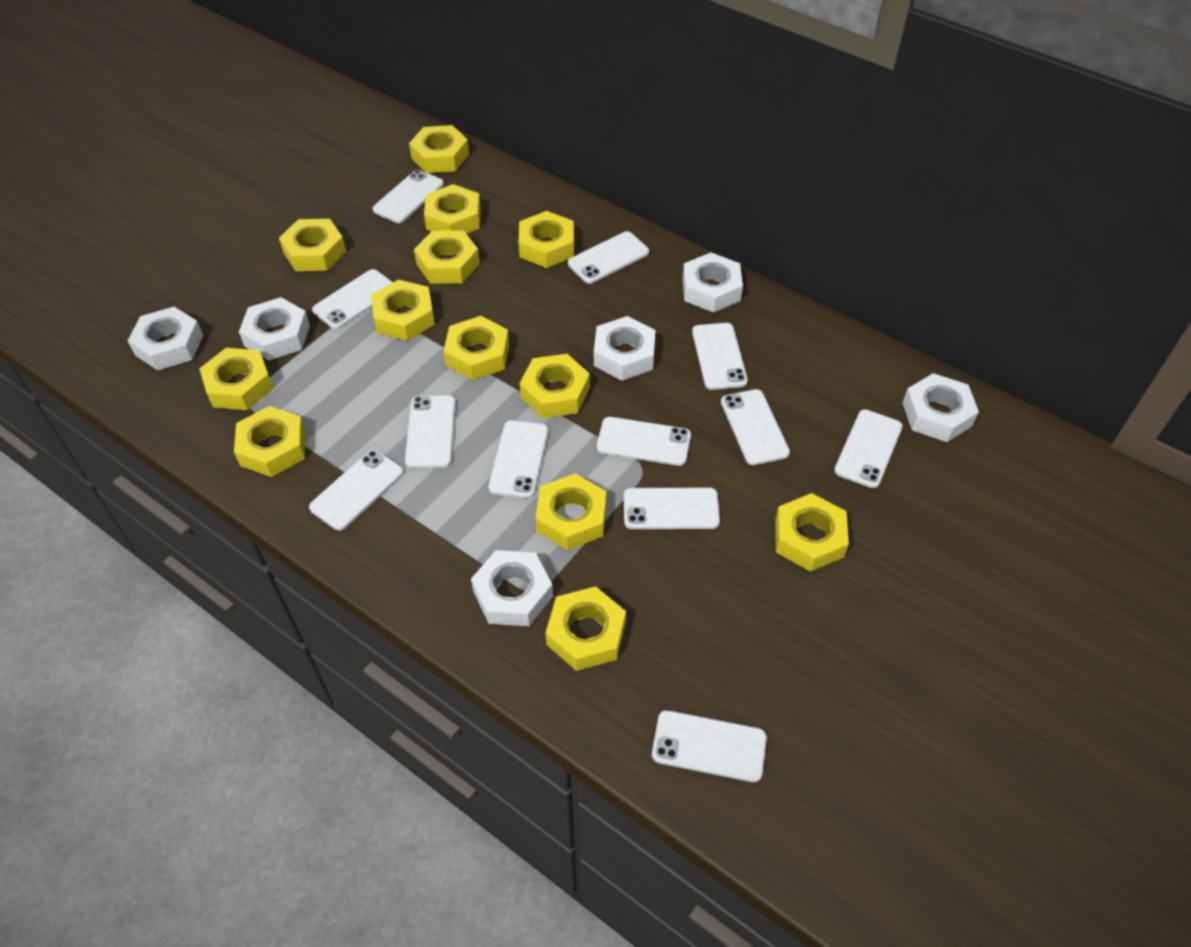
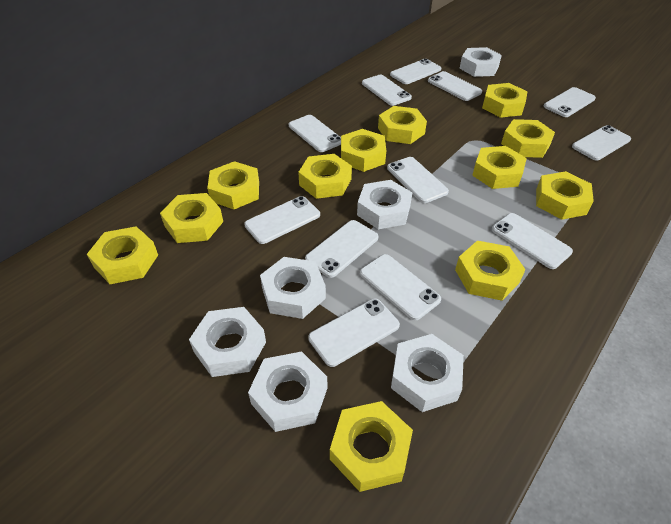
yellow nut: [199,348,273,410] [234,406,306,477] [279,219,346,271] [371,280,435,341] [409,125,469,173] [414,231,480,284] [424,184,481,234] [444,316,509,380] [518,211,574,268] [520,354,590,418] [535,474,606,550] [546,586,626,671] [775,493,849,572] = 13 -> [87,226,158,284] [160,193,223,243] [207,161,259,209] [298,154,352,199] [330,401,413,492] [341,129,386,172] [378,106,427,144] [455,241,526,301] [472,146,527,189] [482,83,528,118] [501,119,555,158] [536,171,594,220] = 12

